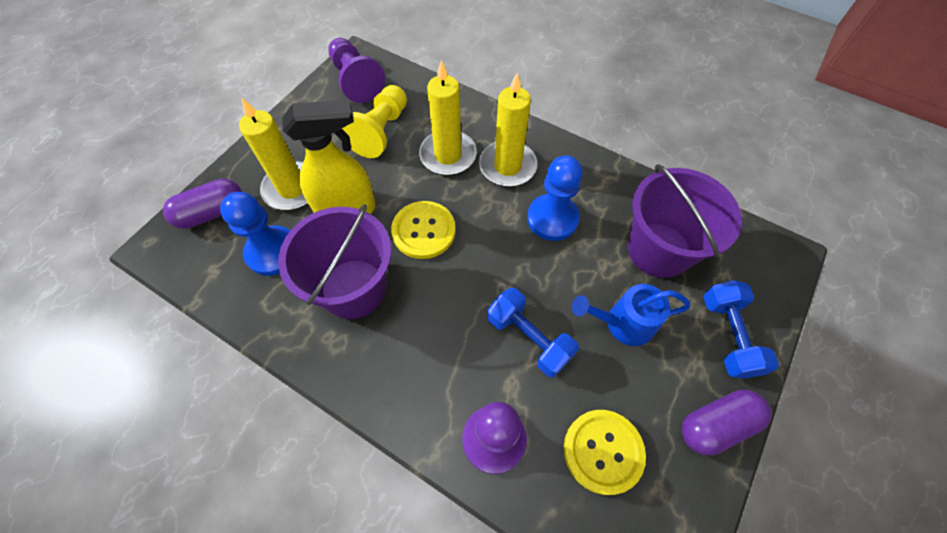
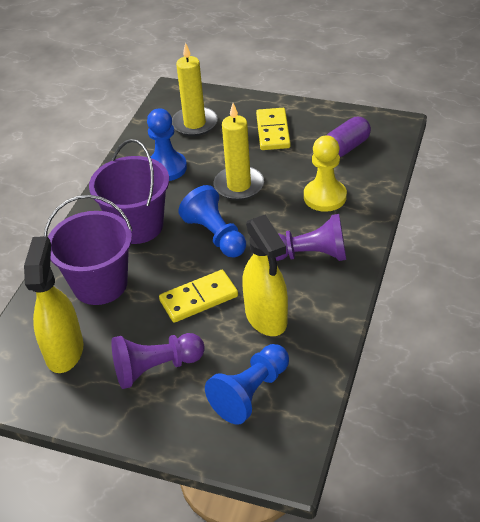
blue dumbbell: [487,288,579,378] [703,280,779,379] = 2 -> none = 0
blue pawn: [220,192,290,276] [527,155,583,241] = 2 -> [147,108,187,181] [179,185,246,258] [205,344,289,424] = 3
blue watering can: [572,284,691,346] = 1 -> none = 0
purple capsule: [163,179,242,229] [681,390,771,456] = 2 -> [326,117,371,157] = 1
yellow button: [391,201,456,259] [564,410,646,495] = 2 -> none = 0
yellow candle: [239,98,308,210] [419,60,477,175] [479,73,537,187] = 3 -> [172,42,218,136] [214,103,264,200] = 2
yellow domino: none = 0 -> [159,270,238,323] [256,108,291,150] = 2
yellow spray bottle: [282,100,376,214] = 1 -> [24,236,83,373] [242,215,288,336] = 2

